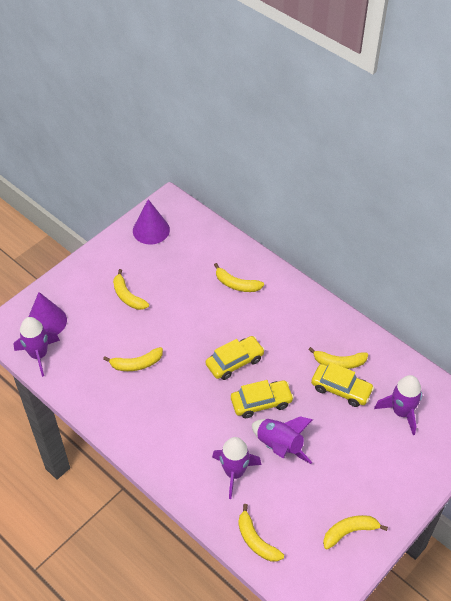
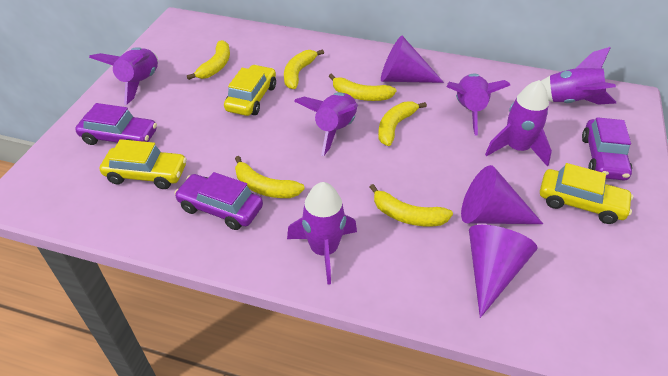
purple car: none = 0 -> [75,103,157,145] [174,172,263,230] [582,117,632,180] = 3
purple cone: [28,292,67,335] [133,199,170,245] = 2 -> [381,36,444,83] [461,165,543,224] [469,225,538,318] = 3
purple rocket: [14,317,60,377] [212,437,261,499] [252,416,313,464] [374,375,422,435] = 4 -> [89,47,158,105] [287,182,357,285] [294,92,358,156] [447,74,510,136] [485,80,552,166] [541,47,616,105] = 6

